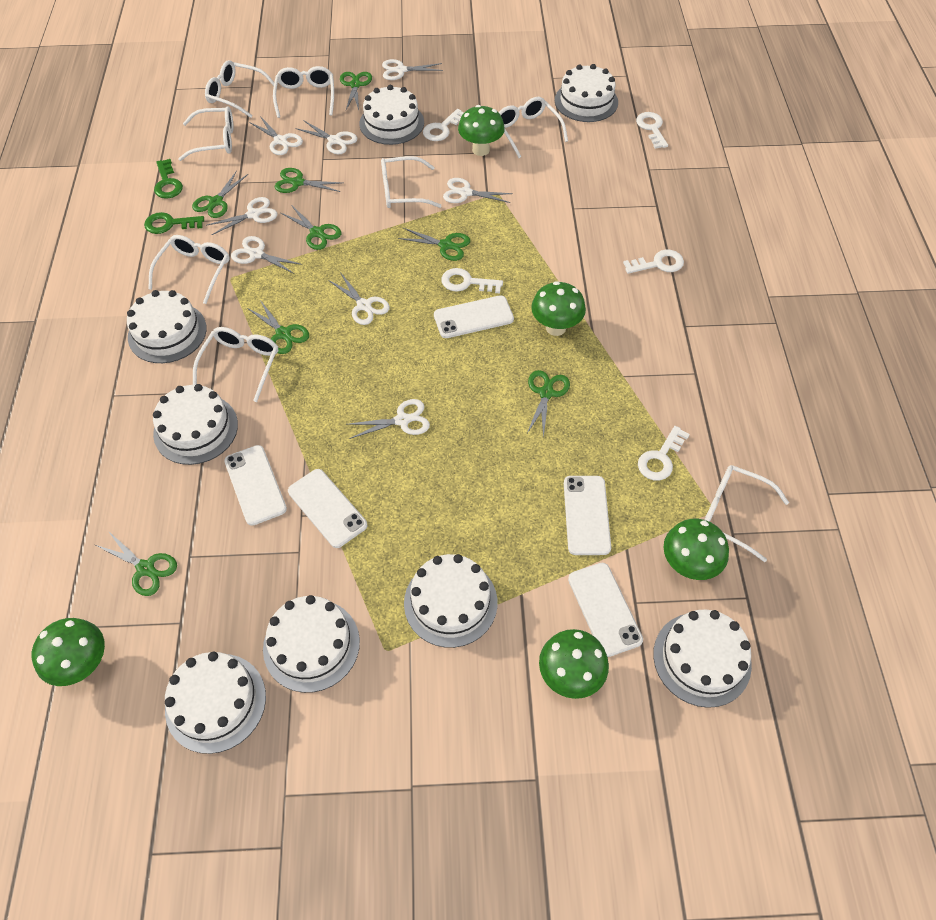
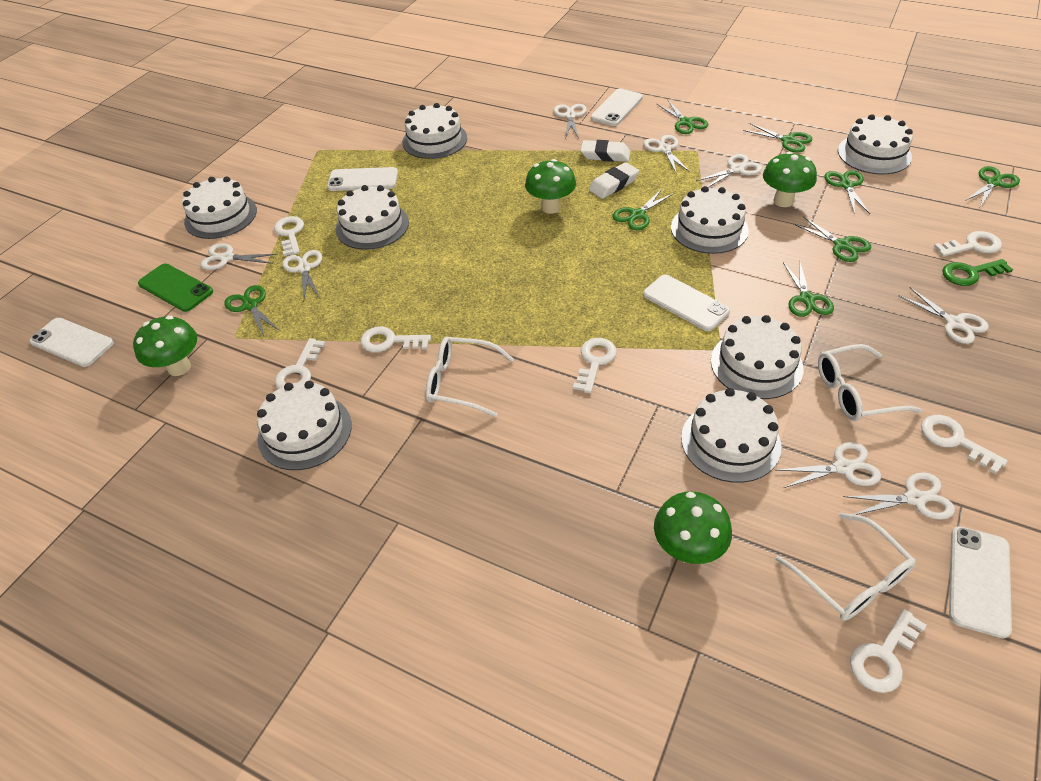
green key: [144,212,204,234] [154,159,183,199] = 2 -> [942,259,1013,286] = 1
green mushroom: [32,618,105,686] [458,105,505,156] [531,281,586,336] [539,629,609,699] [663,519,729,580] = 5 -> [133,316,197,376] [525,159,576,214] [654,491,732,564] [763,152,817,207] = 4
green phone: none = 0 -> [138,264,213,312] = 1
white eraser: none = 0 -> [580,140,630,162] [589,162,639,199] = 2
white glasses: [148,235,230,304] [178,106,233,161] [193,327,278,402] [205,60,274,118] [273,66,334,118] [381,156,441,208] [498,97,568,158] [704,465,789,562] = 8 -> [426,337,514,417] [776,513,916,621] [818,344,922,421] = 3
white key: [423,109,464,141] [441,268,503,293] [623,249,684,274] [636,112,668,149] [638,426,690,481] = 5 -> [274,216,304,256] [275,338,326,389] [361,326,431,352] [573,338,617,393] [850,609,927,693] [921,415,1008,474] [934,231,1002,257] = 7

